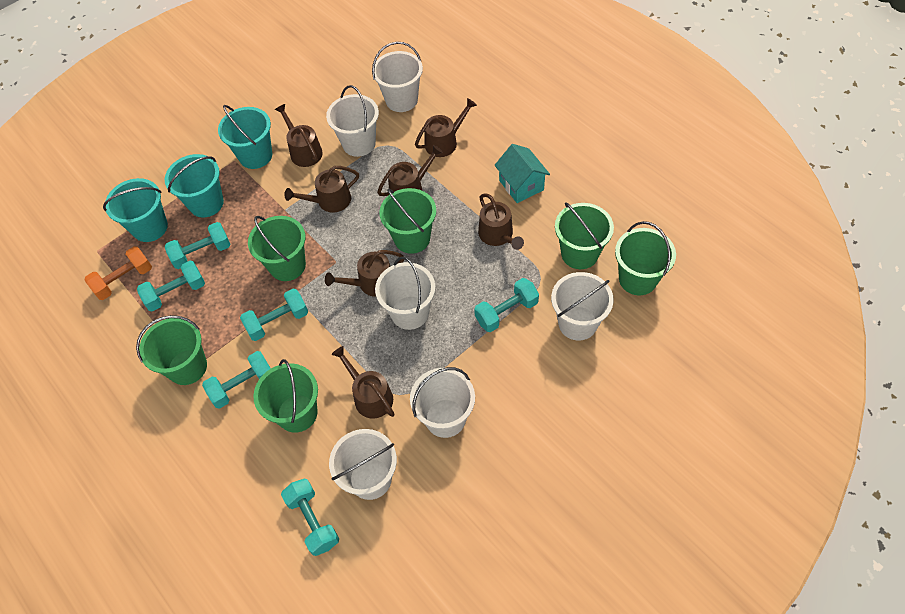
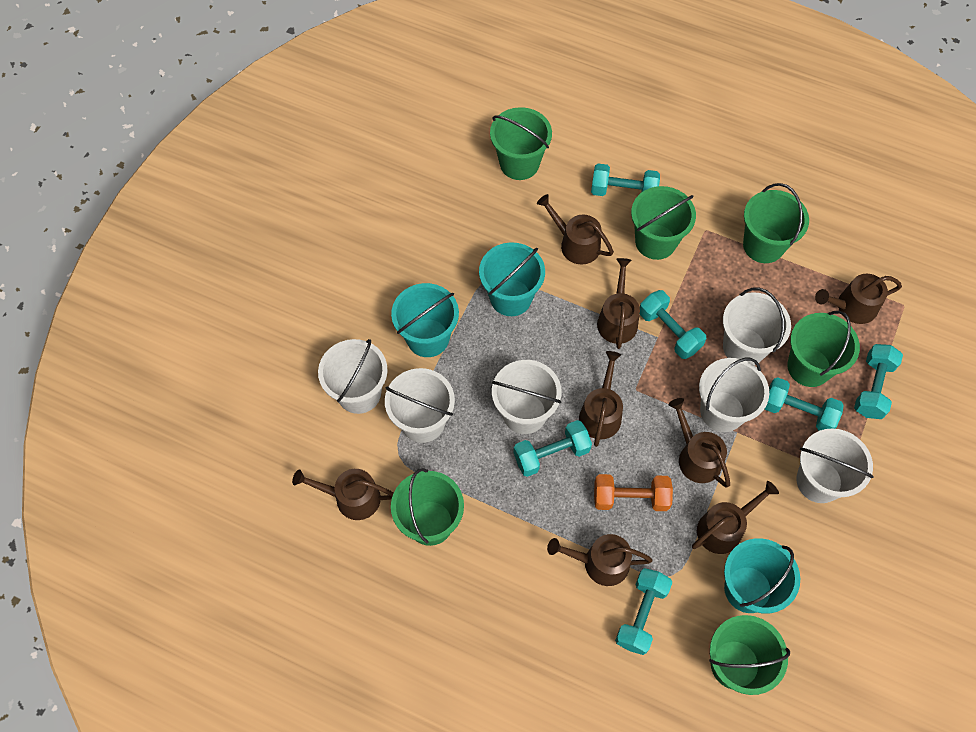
brown watering can: [275,104,323,167] [284,166,359,212] [325,250,404,297] [332,346,395,419] [377,145,443,196] [415,98,477,157] [478,193,524,250] = 7 -> [292,469,393,520] [537,194,614,265] [547,534,652,586] [579,351,623,447] [597,258,640,349] [668,398,730,488] [692,481,779,554] [815,274,902,324] = 8
turquoise house: [495,144,550,203] = 1 -> none = 0

